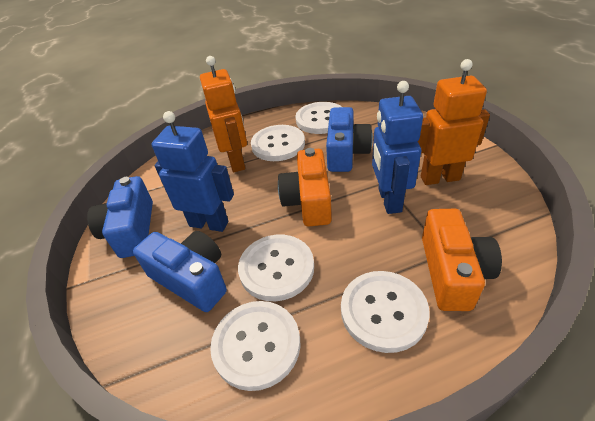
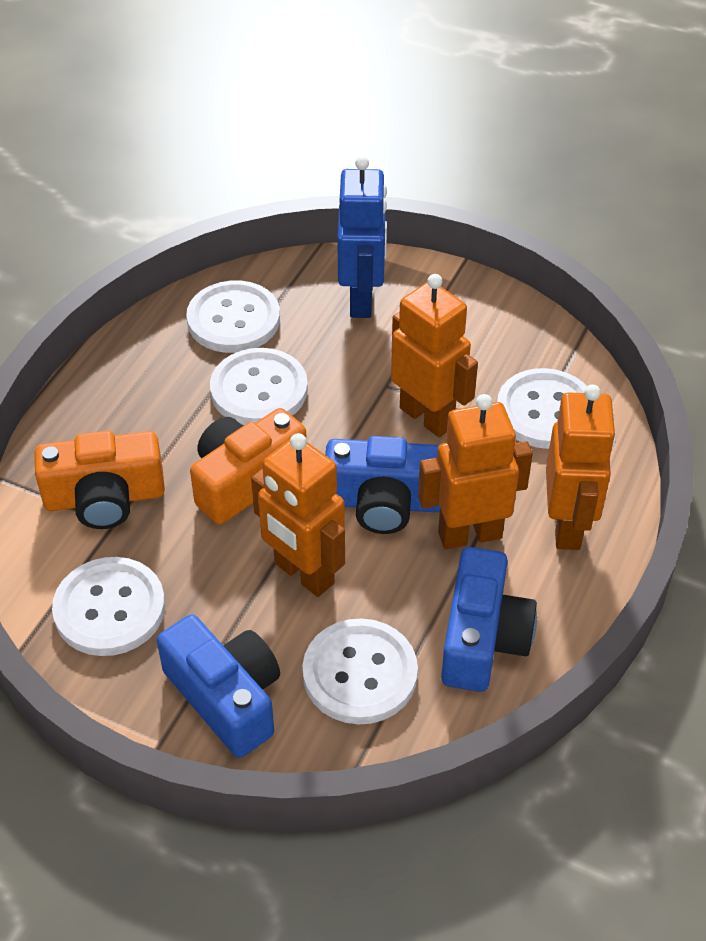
blue robot: [152,111,234,232] [372,81,423,214] = 2 -> [337,156,387,318] = 1
orange robot: [200,56,247,172] [418,59,490,185] = 2 -> [251,433,345,597] [391,274,478,437] [418,394,533,549] [546,384,616,550] = 4

